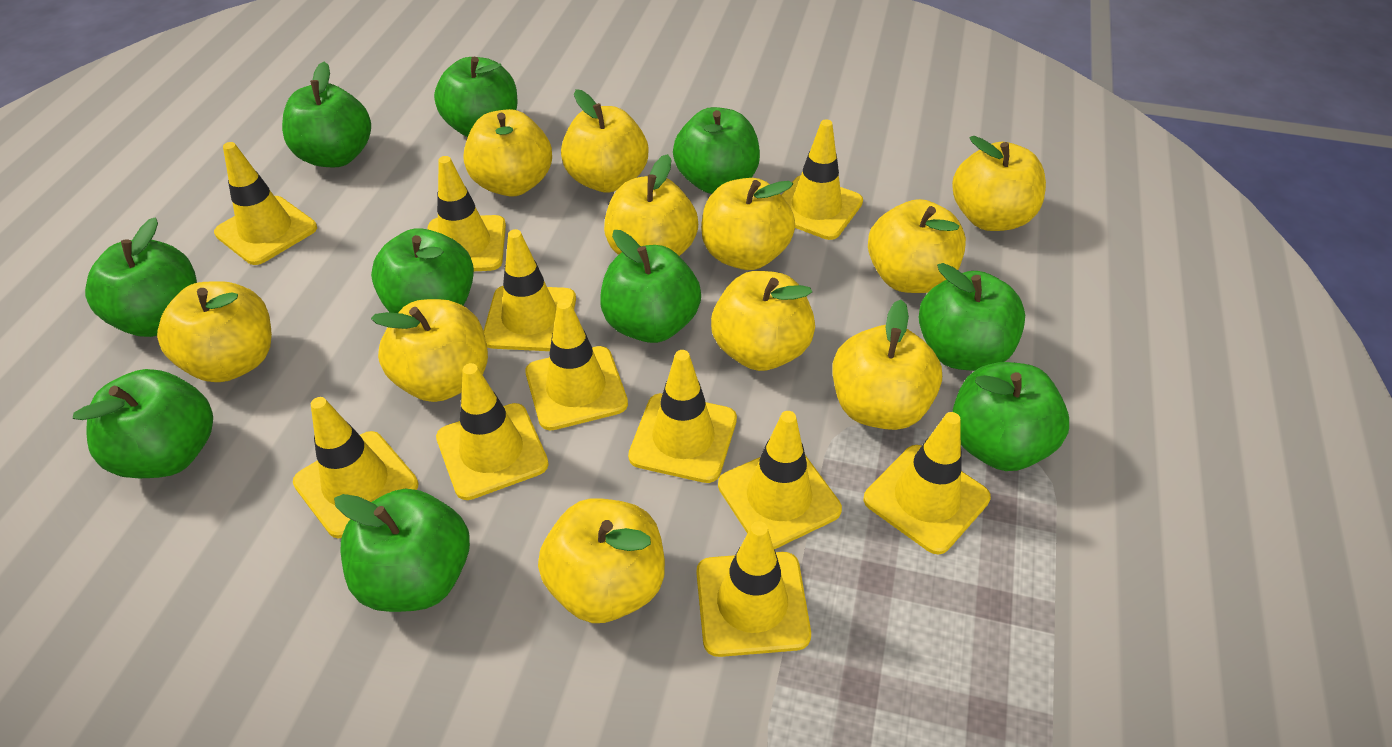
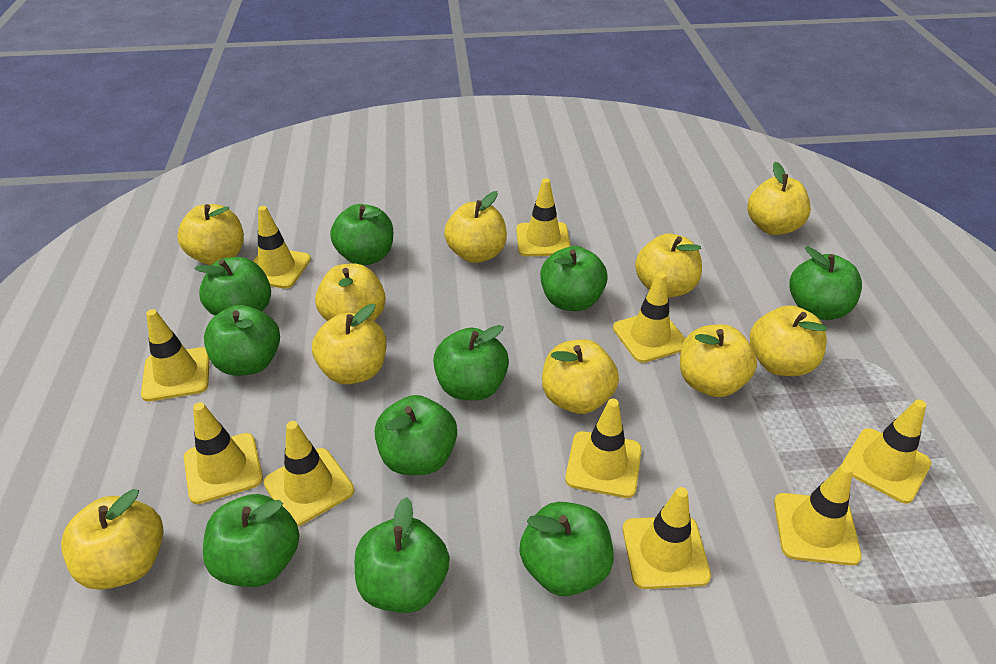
yellow apple: [157,281,272,382] [371,299,488,402] [464,109,552,197] [538,498,665,623] [561,89,648,193] [604,154,698,256] [701,178,795,270] [711,271,815,371] [832,300,942,430] [868,199,966,293] [952,136,1046,231] = 11 -> [61,489,164,590] [177,204,244,265] [312,304,386,385] [315,264,386,321] [444,191,507,263] [542,340,619,414] [635,234,702,298] [680,324,757,397] [747,162,811,235] [750,305,827,376] = 10
yellow traffic cone: [214,142,317,265] [293,397,418,538] [427,156,506,271] [436,363,549,500] [484,229,576,351] [525,299,628,430] [628,350,737,483] [696,521,811,657] [718,411,842,549] [782,119,863,240] [863,412,991,555] = 11 -> [141,309,210,401] [184,402,263,504] [253,206,311,289] [264,421,354,526] [516,178,571,256] [565,399,642,498] [613,272,685,363] [623,487,711,589] [774,463,862,566] [842,399,931,504] = 10

